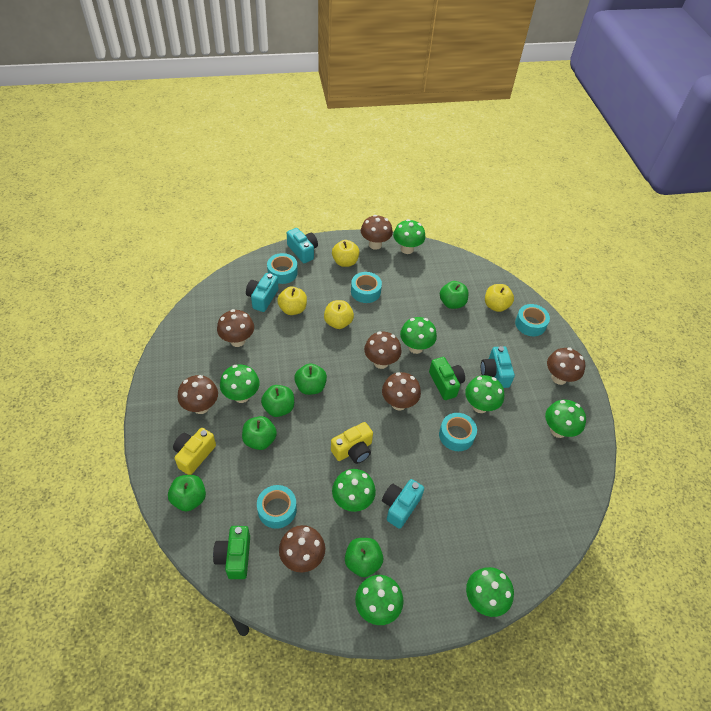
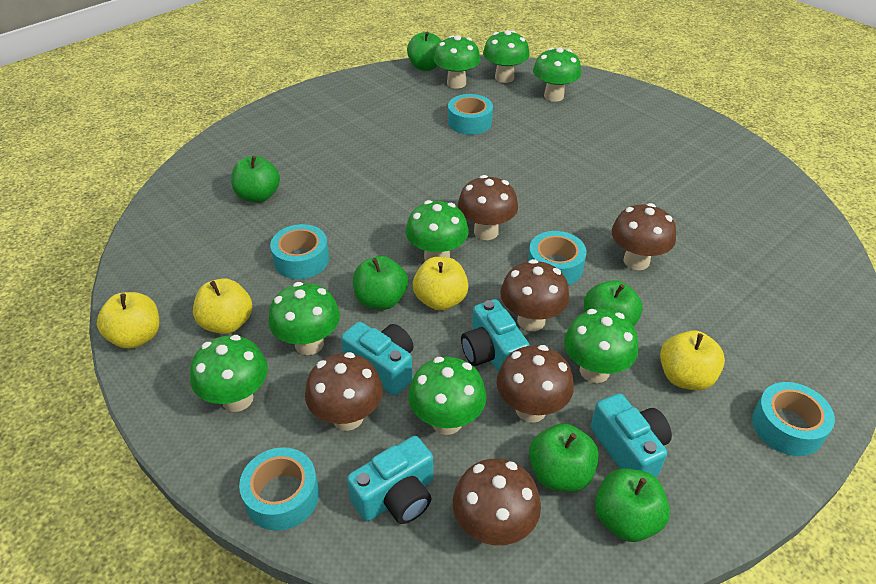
brown mushroom: [178,375,218,414] [217,309,254,347] [279,525,325,572] [361,215,393,250] [364,332,402,369] [382,372,421,411] [547,347,585,385] = 7 -> [305,352,383,431] [453,459,541,545] [458,175,518,240] [497,345,574,423] [500,259,570,331] [612,203,676,270] = 6
green camera: [213,526,250,579] [429,357,465,400] = 2 -> none = 0
yellow camera: [173,428,216,475] [331,422,373,464] = 2 -> none = 0

